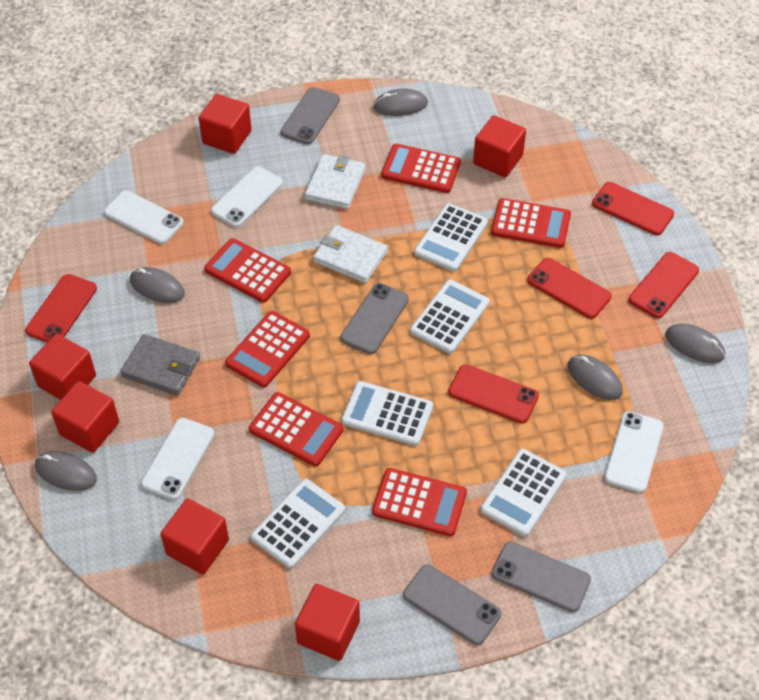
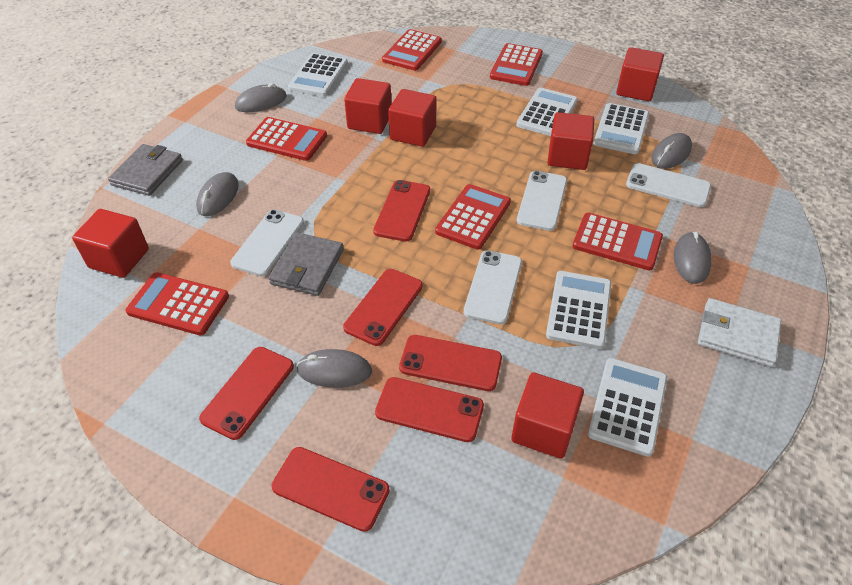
grey phone: [280,87,340,144] [341,283,409,354] [403,564,501,645] [492,541,591,612] = 4 -> none = 0
grey wallet: [120,334,200,396] = 1 -> [108,144,183,196] [268,232,344,296] = 2
red phone: [25,274,97,342] [448,364,539,423] [527,258,612,319] [592,182,674,235] [629,252,699,318] = 5 -> [199,347,294,440] [272,447,390,532] [343,269,423,346] [373,180,430,242] [375,377,484,442] [399,335,502,391] = 6
white wallet: [305,154,365,209] [313,225,388,283] = 2 -> [698,298,782,367] = 1

